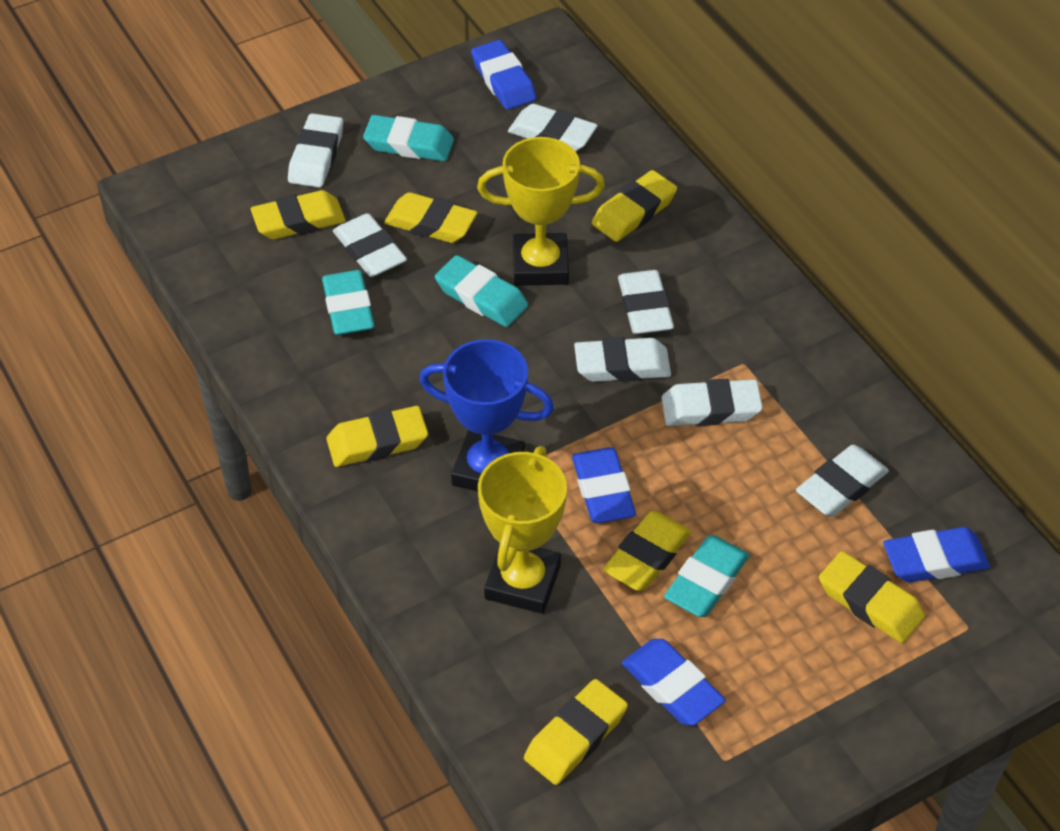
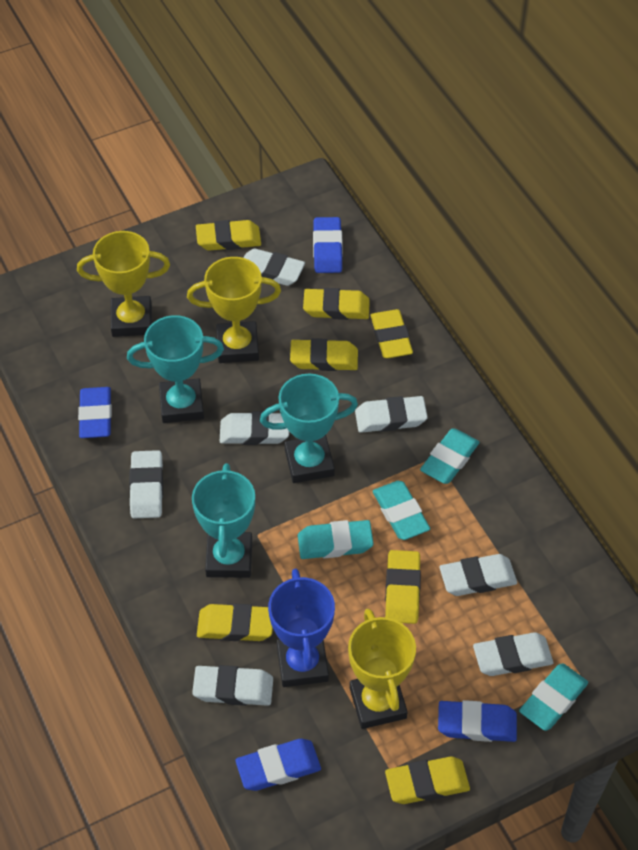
turquoise trophy: none = 0 -> [127,315,224,423] [192,463,255,578] [260,374,358,483] = 3
yellow trophy: [477,137,605,286] [478,446,567,614] = 2 -> [77,231,170,337] [187,257,281,363] [348,608,416,729] = 3

